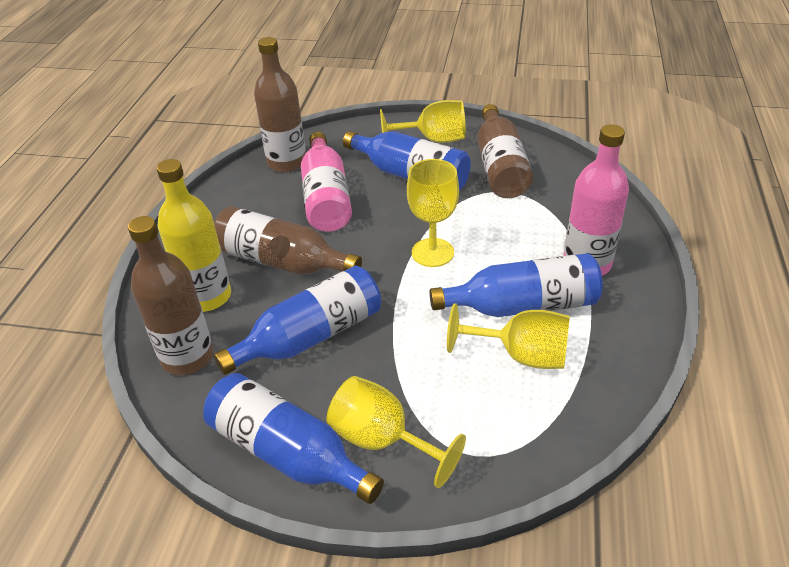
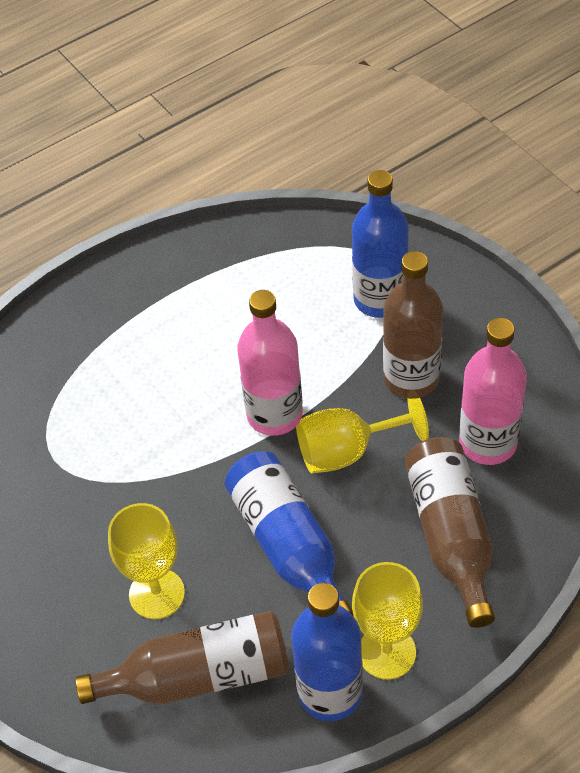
blue bottle: [203,373,384,504] [214,266,381,375] [343,131,471,191] [430,253,603,317] = 4 -> [224,452,353,615] [291,583,363,721] [352,170,409,318] = 3
brown bottle: [128,216,214,375] [214,206,362,275] [254,37,306,172] [477,104,533,198] = 4 -> [75,611,289,704] [383,251,443,398] [405,437,495,628] = 3
yellow bottle: [156,159,231,312] = 1 -> none = 0
yellow goblet: [326,376,466,488] [380,100,466,143] [407,159,459,267] [447,303,570,369] = 4 -> [108,503,185,619] [296,390,429,473] [352,562,423,680] = 3

